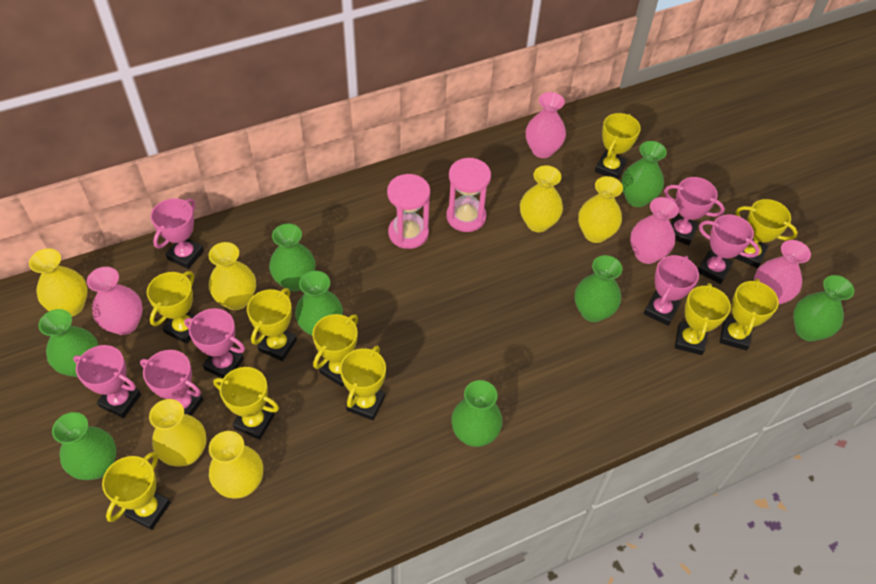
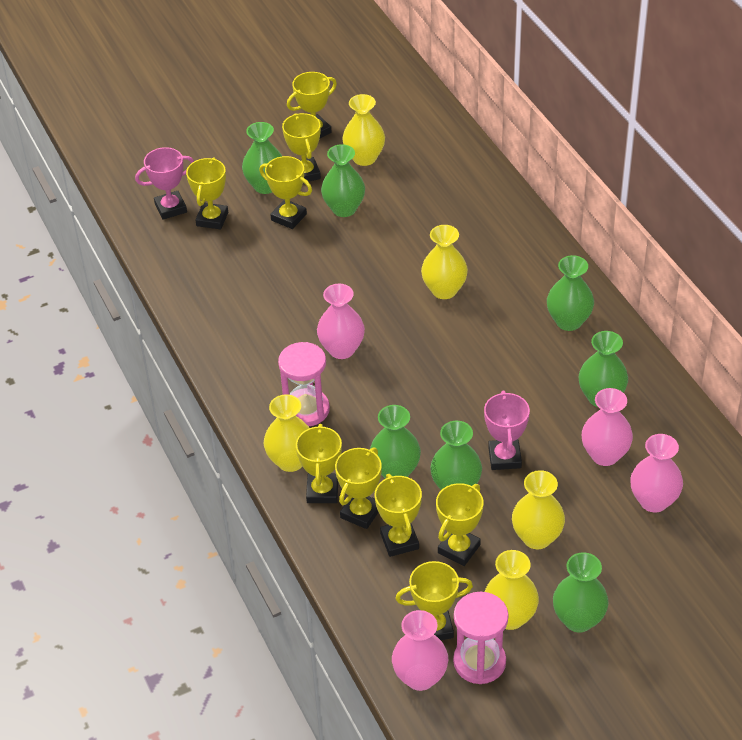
green vase: [38,309,99,377] [52,412,117,480] [269,224,316,292] [295,271,343,336] [451,380,503,447] [575,255,622,322] [621,141,667,207] [793,275,854,342] = 8 -> [242,122,282,194] [321,144,365,217] [370,405,421,479] [430,421,482,490] [547,255,594,331] [553,552,609,633] [579,331,628,407] = 7
pink trophy: [73,345,141,418] [140,350,203,416] [151,198,204,269] [184,308,245,378] [644,255,699,326] [664,177,725,245] [698,214,760,284] = 7 -> [135,147,194,220] [484,391,530,470] = 2
yellow trophy: [102,452,171,530] [147,271,196,344] [213,367,279,440] [247,288,297,361] [312,314,358,387] [340,345,386,420] [595,113,641,179] [675,283,731,355] [720,279,779,351] [733,199,798,268] = 10 -> [186,157,228,229] [259,156,312,229] [282,113,321,183] [287,72,337,138] [296,424,342,503] [335,448,382,529] [375,474,422,557] [395,561,473,640] [436,483,484,566] = 9
yellow vase: [29,248,88,317] [149,399,206,467] [209,242,256,310] [209,431,263,499] [520,166,563,232] [578,176,623,243] = 6 -> [264,394,309,472] [342,94,385,166] [421,225,468,299] [485,550,539,630] [512,470,565,549] = 5

